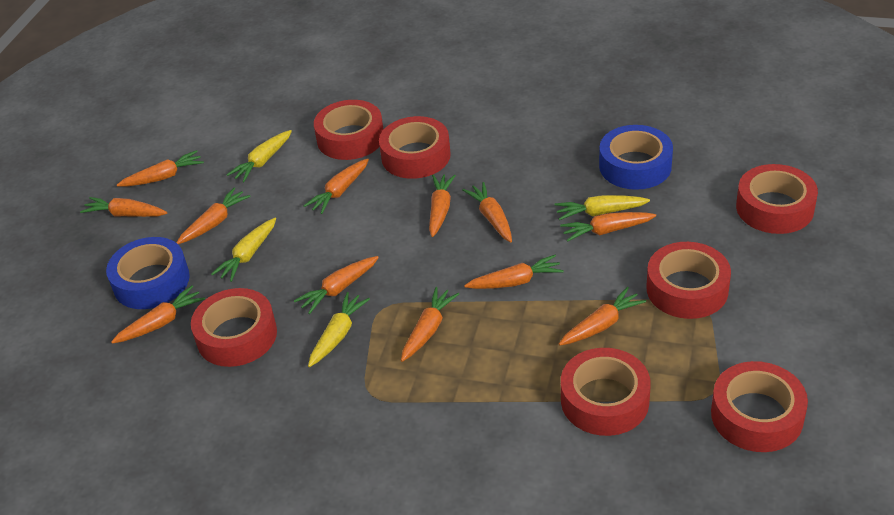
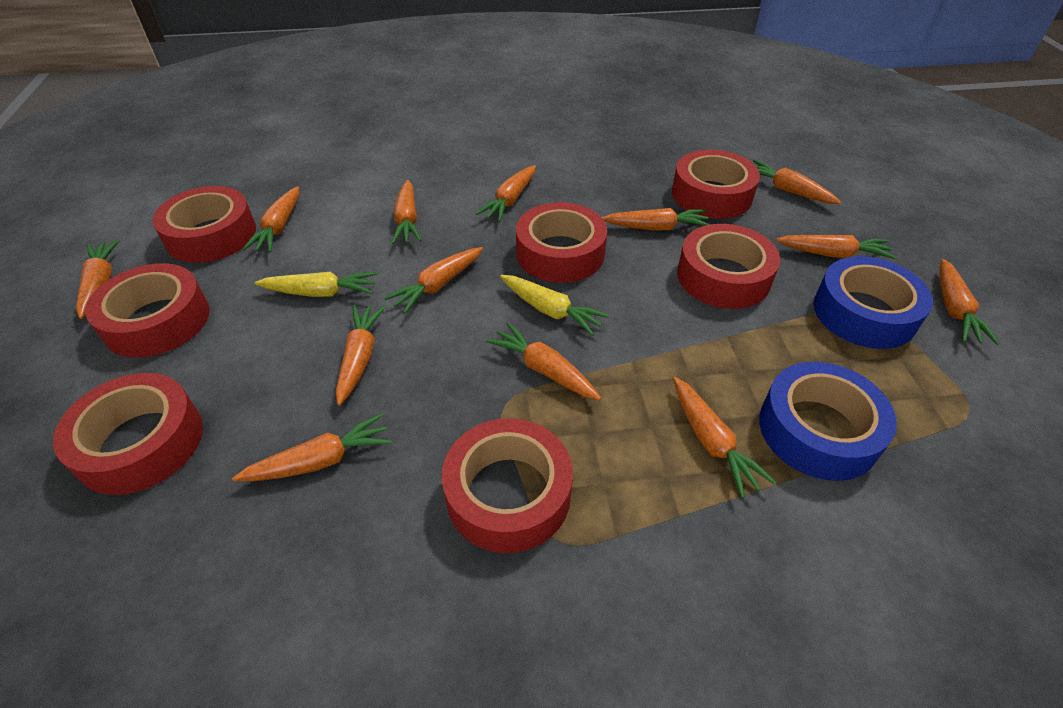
orange carrot: [80,197,167,217] [111,286,205,344] [117,150,204,186] [176,188,251,244] [294,256,379,314] [304,159,369,214] [401,287,459,362] [429,174,456,237] [462,182,512,242] [464,255,564,289] [559,287,646,345] [560,212,656,242] = 12 -> [76,239,120,319] [232,413,392,482] [242,187,299,252] [336,305,386,406] [384,247,483,314] [392,180,422,244] [476,165,536,222] [486,322,601,400] [602,208,711,230] [673,377,776,498] [753,160,841,204] [776,235,896,259] [940,259,1000,345] = 13
yellow carrot: [211,218,276,282] [227,130,292,182] [308,292,370,367] [554,195,650,220] = 4 -> [255,272,377,297] [500,275,610,336] = 2

